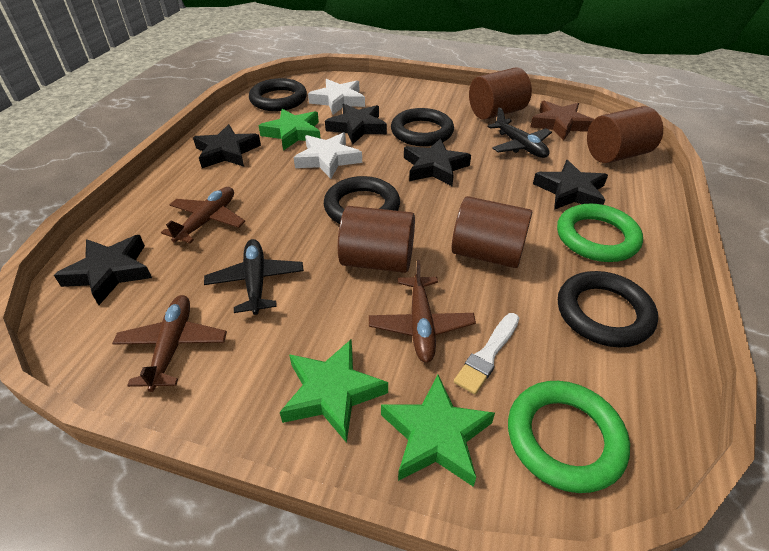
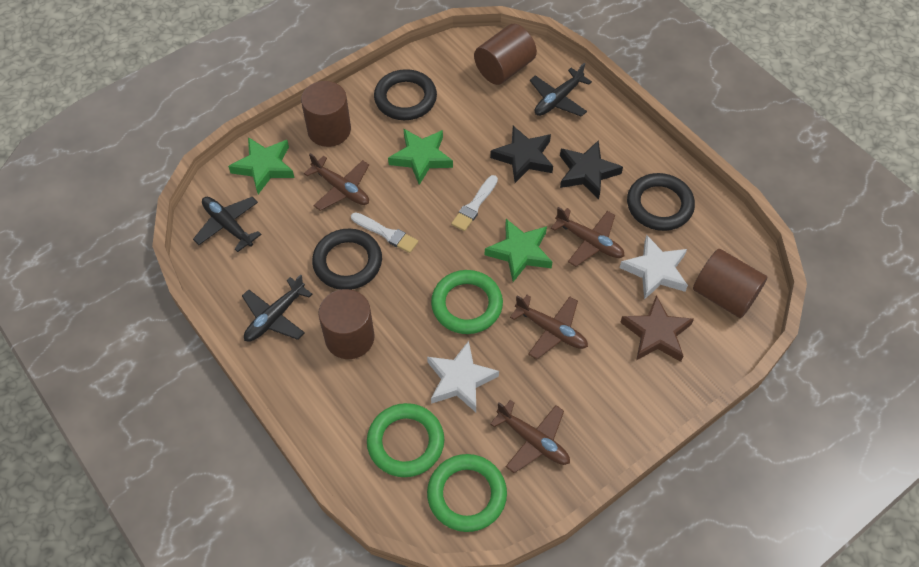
black plane: [204,239,304,315] [487,107,552,158] = 2 -> [193,197,262,252] [242,274,313,342] [530,63,592,117] = 3
black ring: [249,78,307,111] [324,176,400,224] [391,108,454,146] [558,271,658,348] = 4 -> [312,228,382,290] [374,69,437,120] [627,173,695,231] = 3
black star: [54,235,152,305] [193,124,261,168] [325,104,387,144] [404,139,471,186] [533,160,608,210] = 5 -> [490,126,553,183] [560,140,623,199] = 2
brown plane: [112,295,227,392] [161,187,245,243] [369,260,476,363] = 3 -> [304,153,369,211] [490,400,570,473] [510,295,588,359] [551,207,625,267] = 4
green ring: [508,381,630,493] [557,204,643,262] = 2 -> [367,403,444,477] [427,454,507,532] [431,270,503,334] = 3
white brush: [454,313,519,394] = 1 -> [351,212,418,253] [451,175,498,231] = 2

